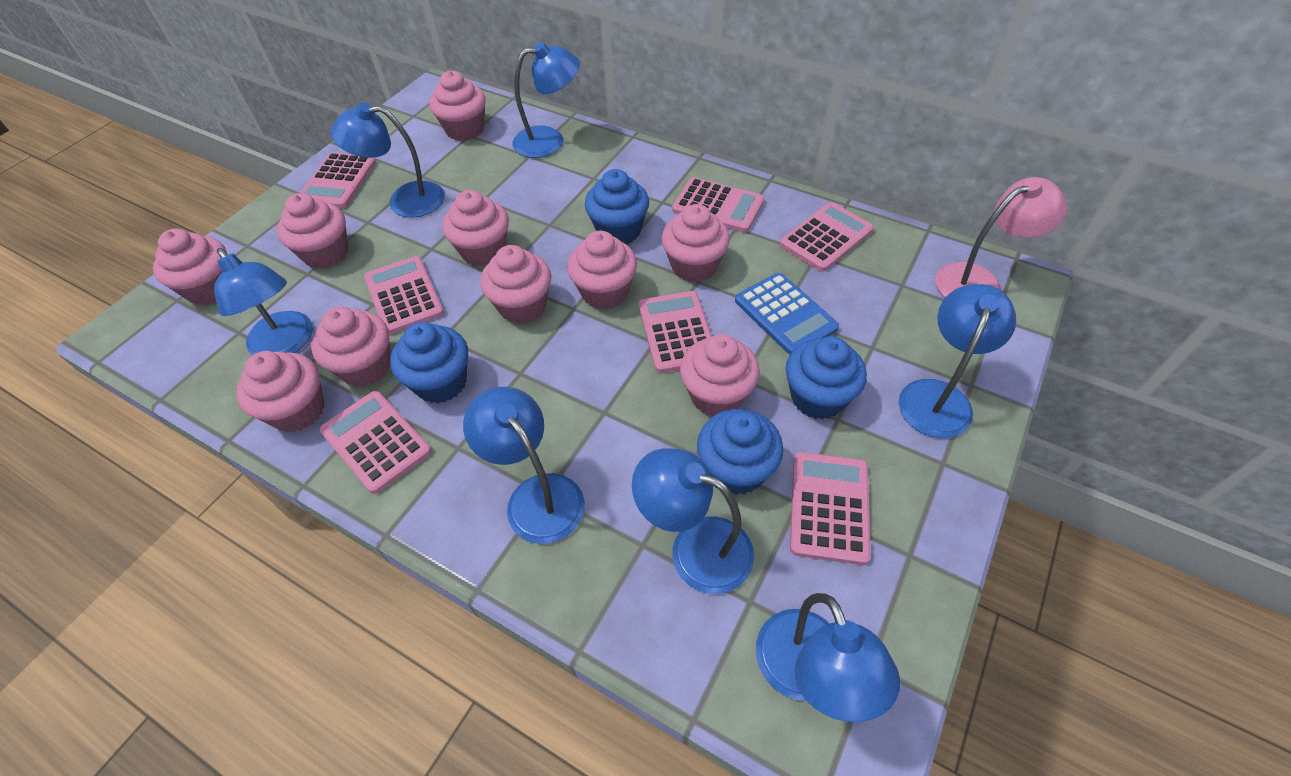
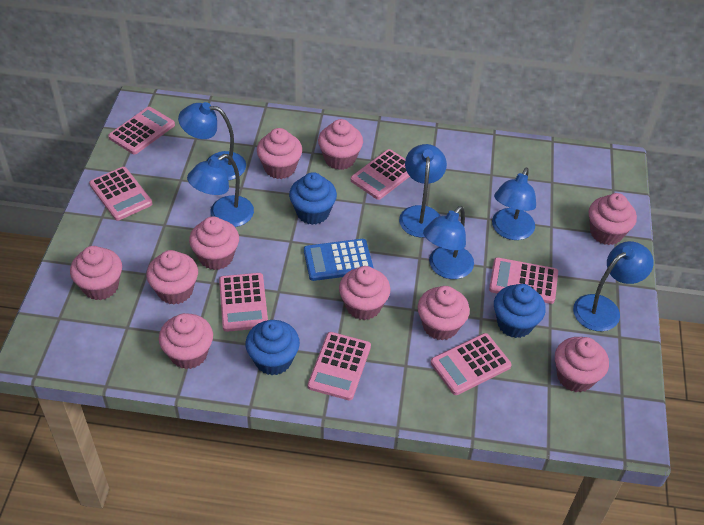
blue cupcake: [390,322,468,403] [585,169,649,244] [697,409,784,495] [785,336,867,420] = 4 -> [245,320,300,375] [289,172,337,225] [494,284,546,338] = 3
blue lamp: [214,248,313,355] [331,103,445,218] [463,387,585,544] [512,42,580,158] [632,448,754,594] [756,593,900,722] [899,284,1016,438] = 7 -> [178,102,246,181] [187,154,254,227] [399,144,447,238] [423,206,474,279] [492,168,536,240] [573,241,654,331] = 6
pink lamp: [935,177,1068,298] = 1 -> none = 0

